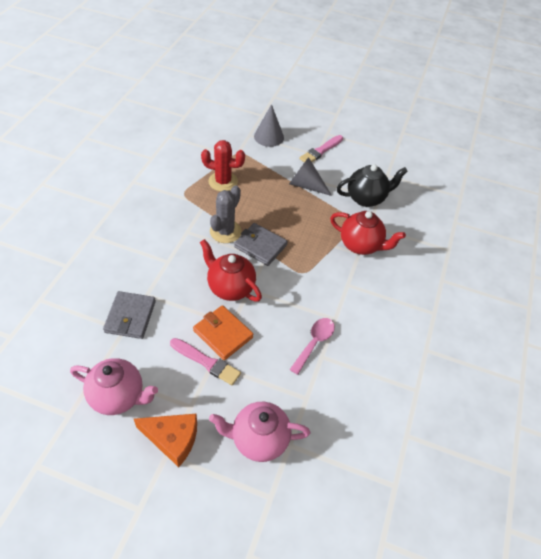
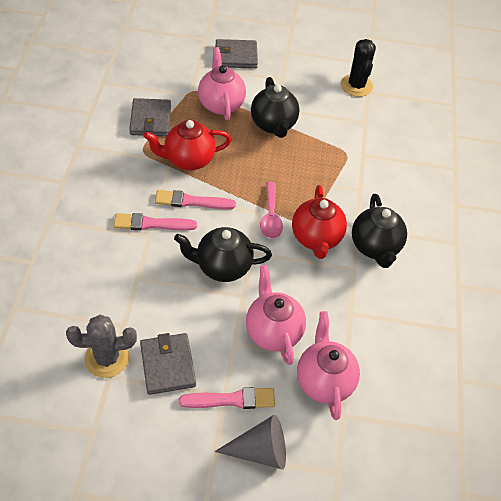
black cactus: none = 0 -> [341,39,376,97] = 1
black teapot: [337,164,408,207] = 1 -> [174,227,272,282] [251,77,299,138] [352,194,407,268] = 3
grey cone: [254,104,284,147] [289,157,332,196] = 2 -> [215,415,286,470] = 1
grey wallet: [103,291,156,339] [234,223,288,266] = 2 -> [129,98,171,136] [140,333,196,395] [215,39,258,68] = 3
orange cheese: [134,414,197,467] = 1 -> none = 0
orange wallet: [193,305,254,360] = 1 -> none = 0
pink brush: [170,338,241,385] [299,135,343,162] = 2 -> [114,213,197,230] [155,190,236,209] [179,387,275,409] = 3
pink teapot: [70,358,158,415] [209,402,310,462] = 2 -> [198,47,246,120] [246,265,306,365] [297,311,360,420] = 3
red cactus: [201,140,245,192] = 1 -> none = 0

